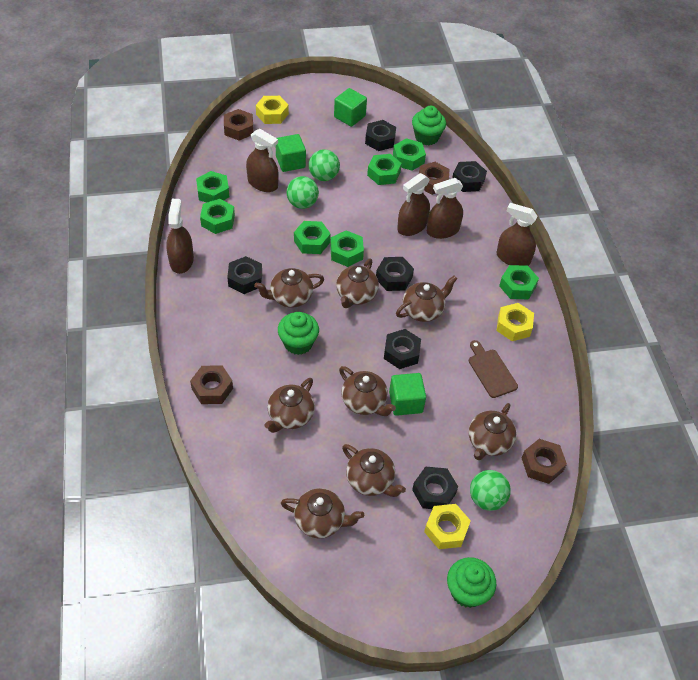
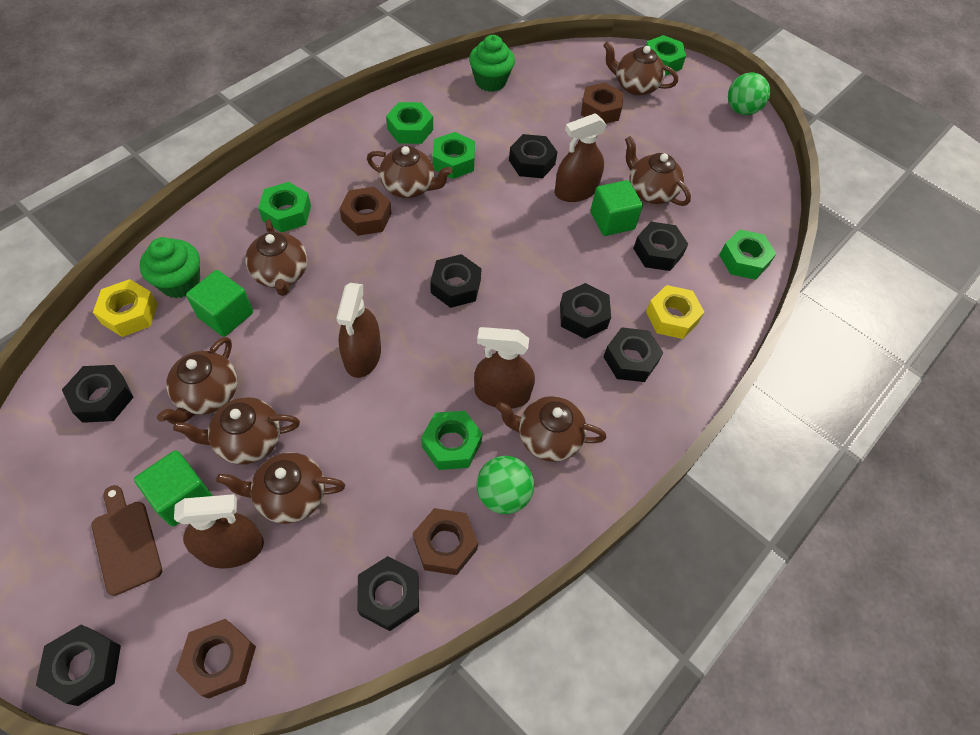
black nut: [227,256,262,294] [365,120,396,151] [376,257,414,291] [384,329,421,369] [412,466,458,509] [452,161,487,192] = 6 -> [36,625,121,706] [62,365,134,423] [357,556,419,631] [430,254,482,308] [509,134,557,178] [560,283,611,339] [603,327,664,382] [633,222,688,271] = 8
brown spray bottle: [166,199,194,274] [246,129,279,192] [397,173,430,236] [427,178,463,239] [496,203,538,266] = 5 -> [174,494,264,569] [336,283,381,378] [474,327,535,409] [555,113,607,202] = 4
green ball: [287,176,319,209] [309,149,340,181] [470,470,511,511] = 3 -> [476,456,534,514] [728,72,770,115] = 2
green cupcake: [278,312,319,355] [412,106,446,145] [447,557,496,608] = 3 -> [139,237,200,298] [469,35,515,92] = 2
green nut: [196,171,229,203] [200,199,235,234] [294,221,331,254] [330,230,364,267] [367,154,402,185] [393,138,426,171] [499,265,539,299] = 7 -> [258,182,311,232] [386,102,433,144] [421,411,483,470] [433,132,475,179] [646,35,686,76] [719,229,776,280] = 6
yellow nut: [256,96,289,124] [424,504,471,549] [497,303,534,341] = 3 -> [93,279,158,337] [646,285,704,339] = 2

